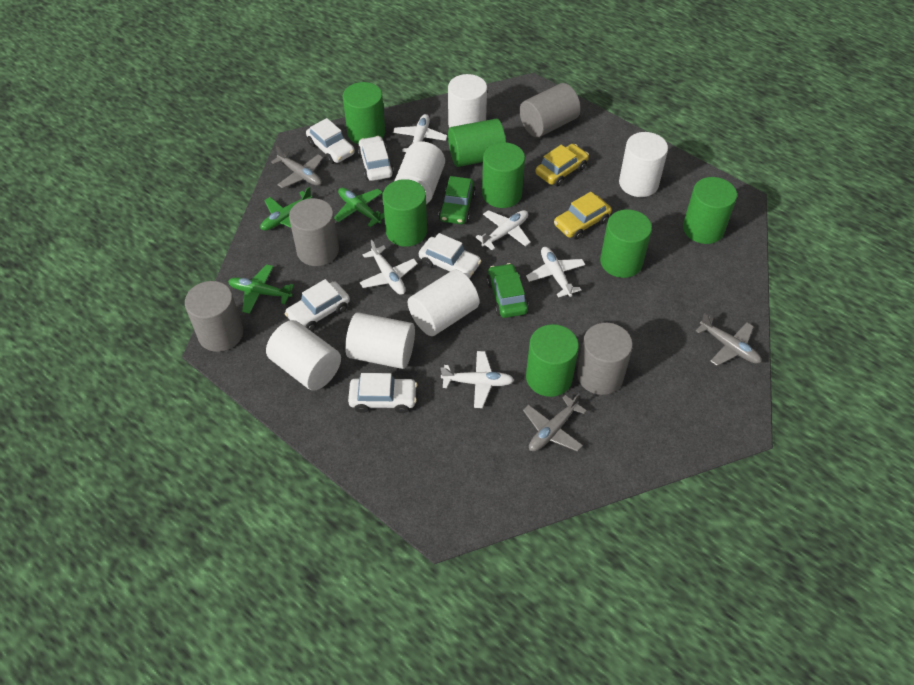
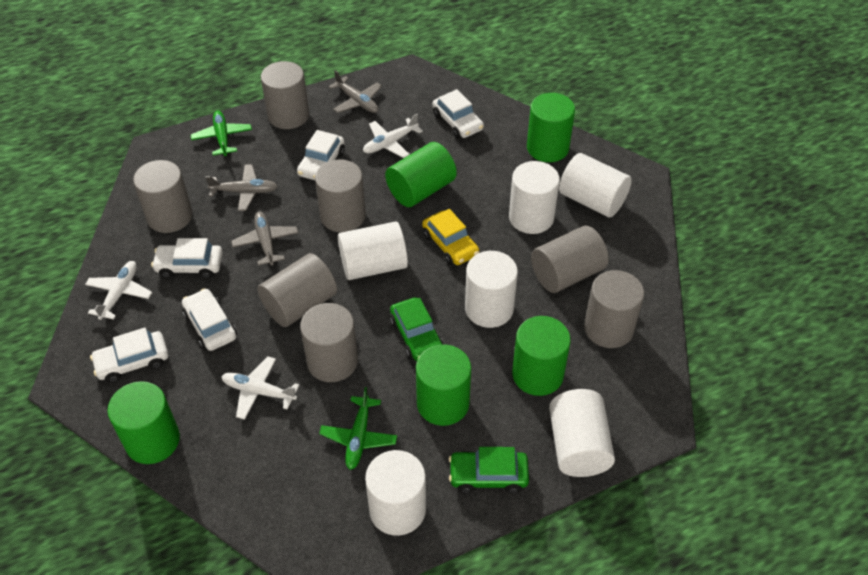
green cylinder: [343,82,385,144] [382,179,427,247] [448,119,506,167] [482,142,525,208] [526,324,579,397] [600,209,652,278] [683,177,737,244] = 7 -> [107,381,180,464] [385,142,457,207] [416,344,471,426] [512,316,571,396] [527,93,575,162] = 5
green plane: [228,264,294,314] [260,187,312,231] [334,188,384,227] = 3 -> [191,110,252,156] [319,387,397,470] = 2
grey cylinder: [185,281,243,352] [289,198,339,266] [520,83,581,137] [577,323,633,395] = 4 -> [133,160,192,233] [258,253,337,327] [261,61,309,129] [300,303,358,382] [315,160,366,232] [531,226,609,293] [584,270,644,348] = 7
white plane: [359,240,418,295] [393,114,448,152] [441,351,514,408] [475,210,531,251] [526,247,586,298] = 5 -> [85,261,152,320] [221,356,299,420] [363,114,423,158] = 3
yellow car: [535,144,589,186] [554,192,612,240] = 2 -> [422,209,479,265] = 1

